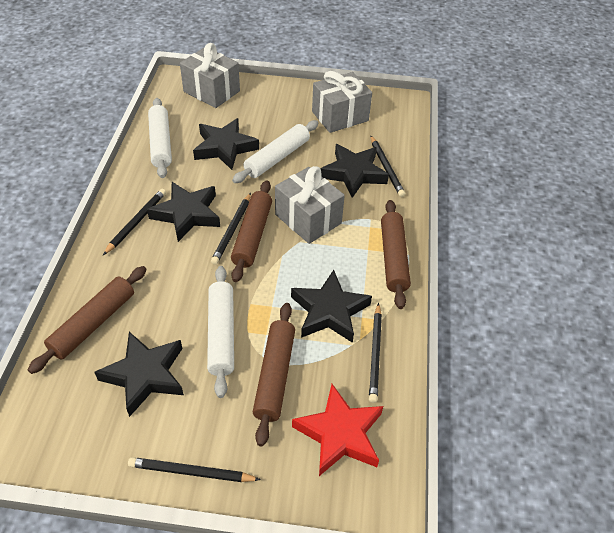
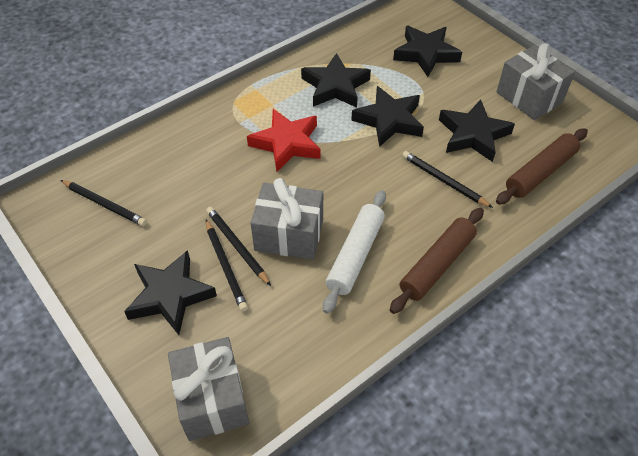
black pencil: [103,189,166,255] [128,457,261,482] [211,193,251,265] [369,303,382,403] [371,136,405,197] = 5 -> [60,180,147,226] [206,207,271,286] [206,219,248,312] [402,151,493,208] = 4
brown rolling pin: [28,266,147,374] [231,180,272,282] [253,303,295,446] [381,200,411,309] = 4 -> [390,208,484,314] [496,128,588,205] = 2
white rolling pin: [148,98,172,178] [207,266,234,398] [232,120,319,183] = 3 -> [323,190,386,314] = 1

